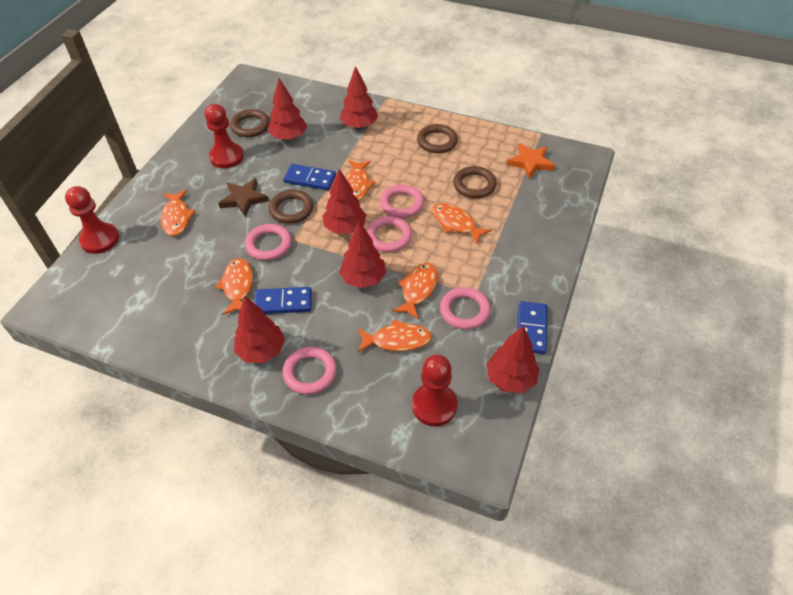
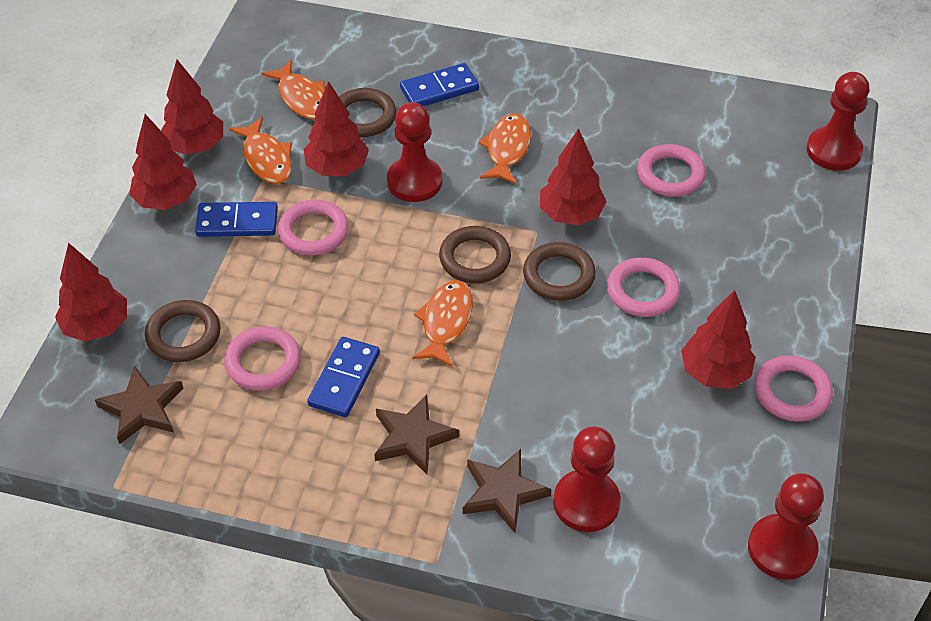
brown star: [218,178,269,217] = 1 -> [95,366,184,444] [374,395,459,474] [463,449,551,533] = 3
orange fish: [161,190,195,236] [216,258,253,315] [345,160,376,201] [357,319,432,353] [393,263,438,320] [432,203,492,245] = 6 -> [229,117,292,184] [261,60,325,120] [412,280,473,367] [478,113,531,185] = 4
orange star: [507,143,555,179] = 1 -> none = 0
red pawn: [65,186,119,254] [205,104,244,168] [412,355,457,426] = 3 -> [387,102,442,202] [553,426,621,532] [748,473,824,580] [807,72,869,171] = 4

